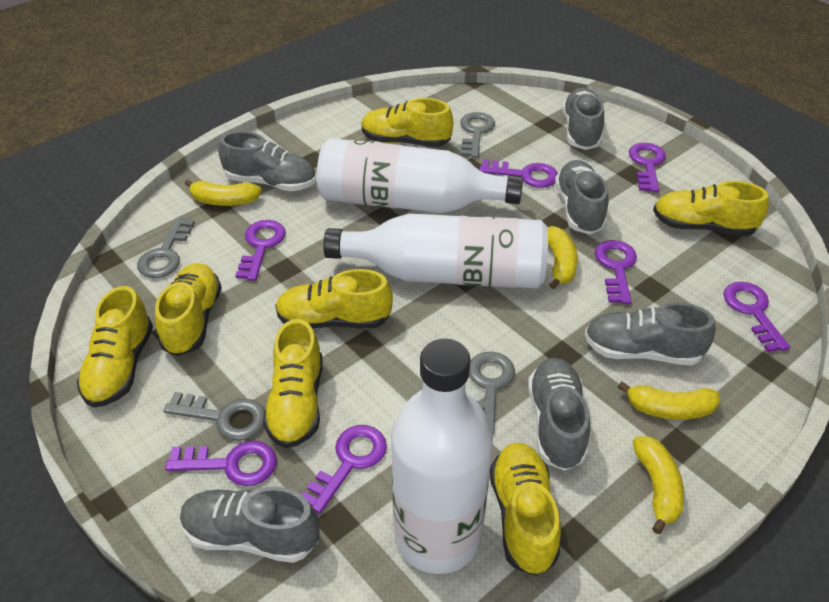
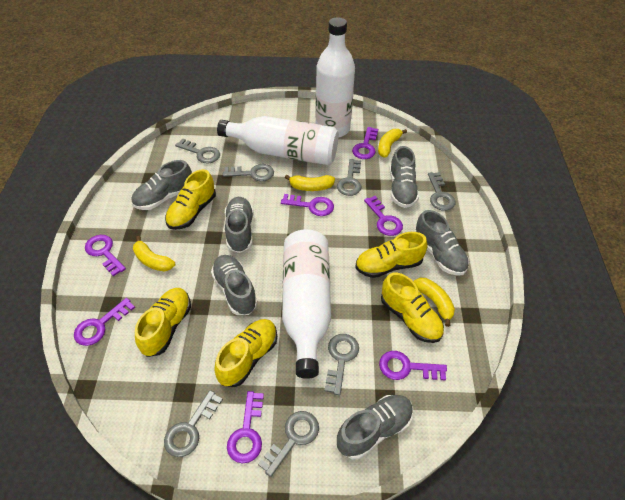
grey key: [137,218,195,278] [164,392,265,441] [460,112,495,158] [469,352,515,435] = 4 -> [164,390,223,457] [175,139,220,163] [223,164,274,181] [258,411,319,477] [324,334,359,395] [337,159,361,196] [428,172,455,211] = 7
yellow shoe: [77,286,153,408] [155,263,222,356] [263,319,323,448] [275,269,393,329] [361,98,453,147] [490,443,561,576] [653,181,769,236] = 7 -> [135,288,191,357] [165,169,216,230] [214,319,277,387] [355,232,428,278] [381,272,444,343] = 5

